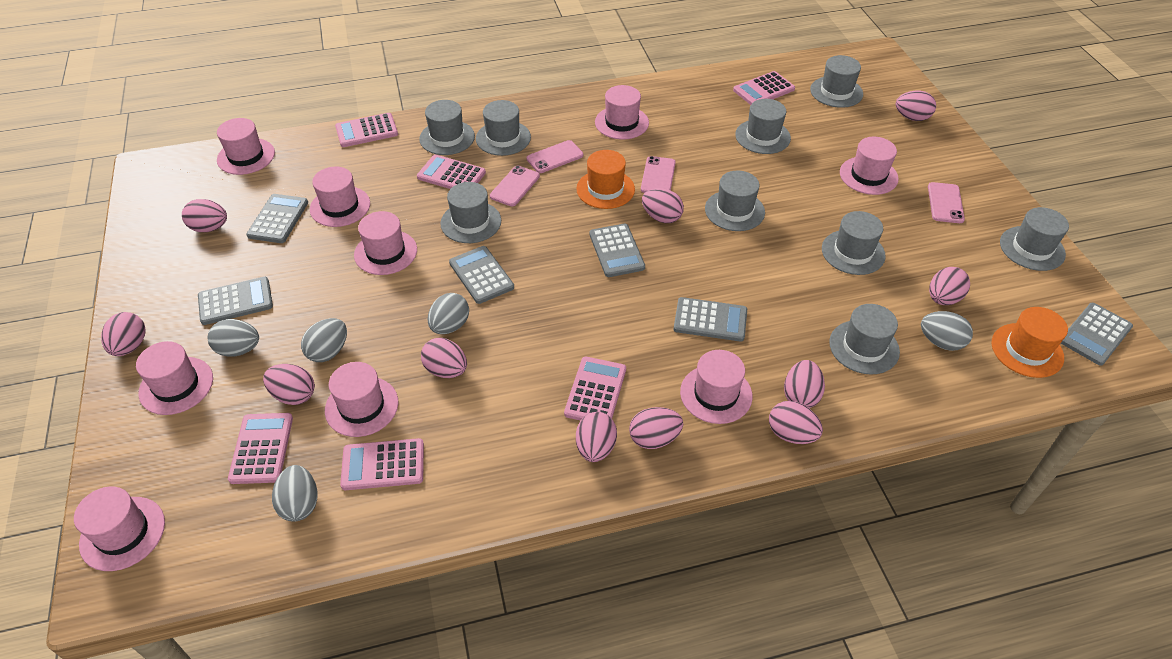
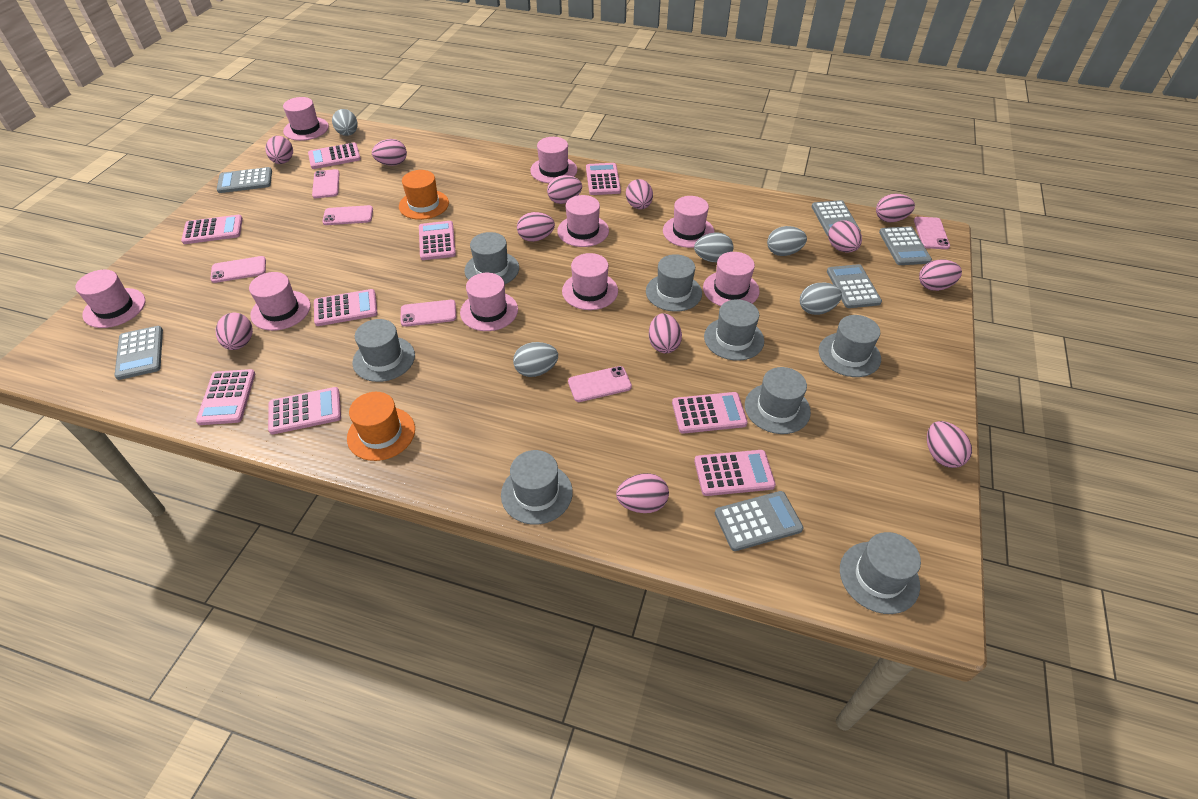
grey hat: [419,100,475,155] [440,182,501,243] [476,100,531,156] [705,171,765,231] [735,99,791,154] [810,55,863,108] [822,211,886,275] [829,304,900,375] [1000,207,1069,271] = 9 -> [352,319,415,382] [464,232,519,284] [501,450,573,525] [646,254,702,312] [704,299,764,361] [745,367,811,434] [819,315,881,377] [840,532,921,614] = 8
pink calculator: [228,413,293,484] [335,113,398,147] [340,438,424,490] [417,154,486,189] [564,357,626,421] [733,71,795,105] = 6 -> [181,215,243,244] [196,369,255,425] [268,387,341,435] [308,143,361,169] [314,289,378,326] [419,221,456,260] [586,163,621,195] [672,392,748,434] [694,450,776,496] = 9
pink egg: [101,312,146,356] [182,199,227,232] [263,364,315,405] [421,338,467,378] [576,412,617,462] [629,407,683,449] [642,188,684,223] [769,401,823,444] [784,360,825,408] [896,91,936,121] [929,267,970,305] = 11 -> [216,313,253,350] [265,136,293,164] [372,139,407,166] [517,212,555,242] [547,175,582,204] [616,473,669,513] [626,179,653,209] [649,313,682,353] [828,220,862,252] [876,194,915,222] [919,260,962,291] [927,421,972,468] = 12
pink phone: [490,166,540,206] [527,140,583,173] [641,156,676,193] [928,182,965,223] = 4 -> [210,256,266,283] [312,169,340,198] [322,205,373,225] [401,300,456,327] [568,366,632,402] [914,217,950,249] = 6

